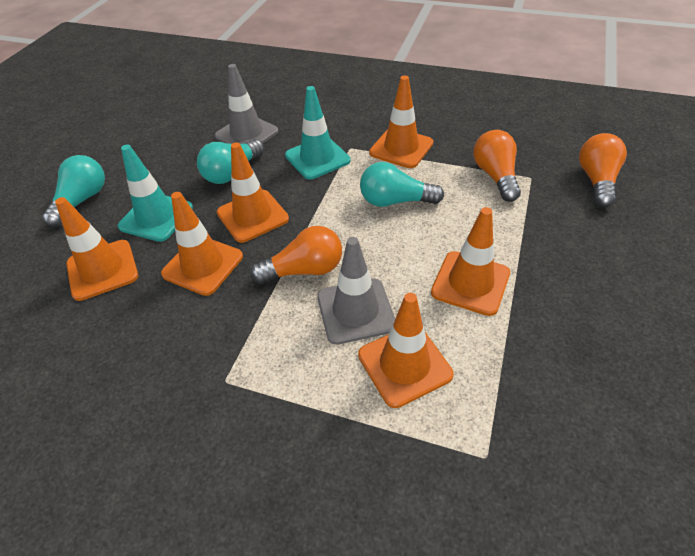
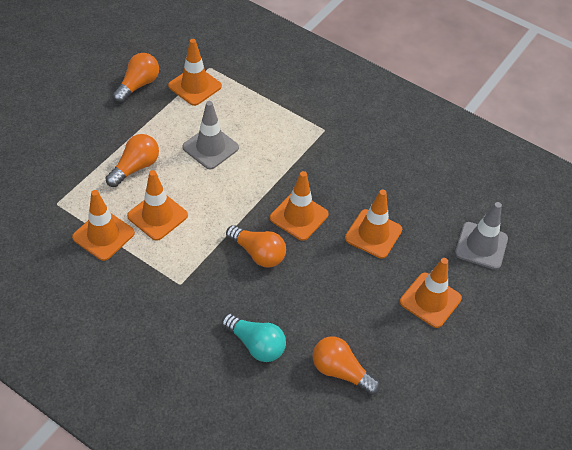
orange light bulb: [250,226,342,284] [473,130,521,202] [579,133,627,208] = 3 -> [106,134,159,187] [113,53,159,103] [226,225,286,268] [312,336,380,395] = 4
turquoise light bulb: [42,155,105,227] [197,139,264,184] [360,162,444,207] = 3 -> [222,313,286,362] = 1
turquoise traffic cone: [117,144,193,242] [285,86,351,180] = 2 -> none = 0

